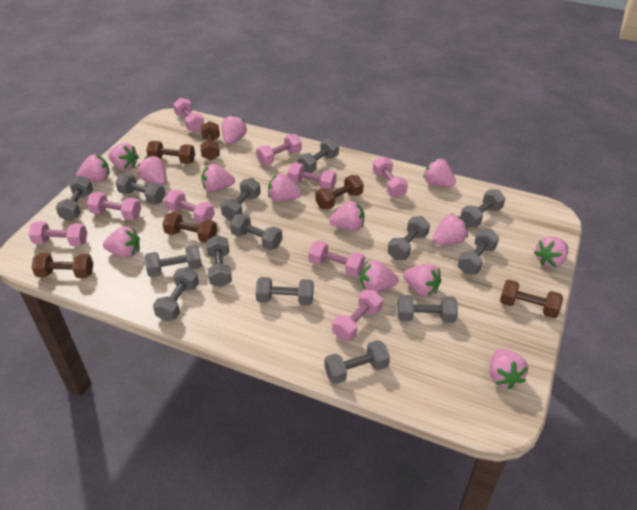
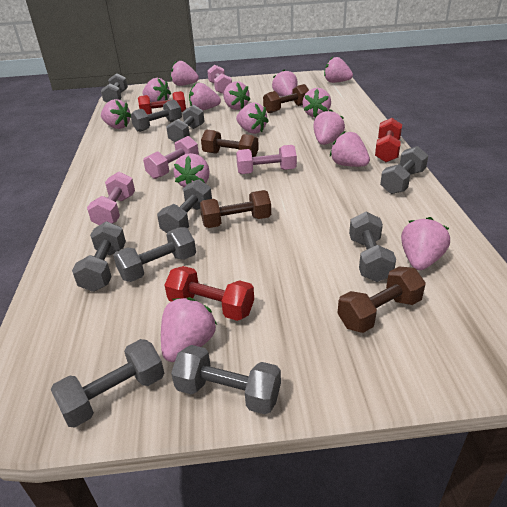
brown dumbbell: [31,253,93,278] [146,141,195,164] [162,212,217,243] [200,121,220,160] [315,175,364,210] [500,279,563,318] = 6 -> [200,190,271,228] [201,129,259,157] [263,84,309,113] [337,267,426,333] = 4
grey dumbbell: [56,176,93,221] [115,173,165,204] [144,245,202,277] [153,267,199,321] [206,235,232,287] [221,178,261,221] [230,213,283,250] [256,277,314,305] [297,139,339,173] [324,340,390,384] [388,216,430,260] [397,295,458,323] [457,229,499,274] [460,190,505,227] = 14 -> [51,339,164,427] [72,221,126,292] [101,73,128,103] [113,227,196,282] [131,100,182,132] [157,179,212,233] [166,105,205,142] [171,345,281,415] [349,212,396,282] [380,146,429,194] = 10
pink dumbbell: [28,221,87,246] [87,192,141,220] [165,190,215,224] [173,98,204,132] [256,134,302,165] [287,162,337,190] [309,240,365,277] [332,290,383,341] [373,156,408,198] = 9 -> [87,172,135,225] [143,136,199,179] [207,65,232,94] [236,145,297,174] = 4
red dumbbell: none = 0 -> [138,91,186,115] [165,266,254,321] [375,118,402,162] = 3

